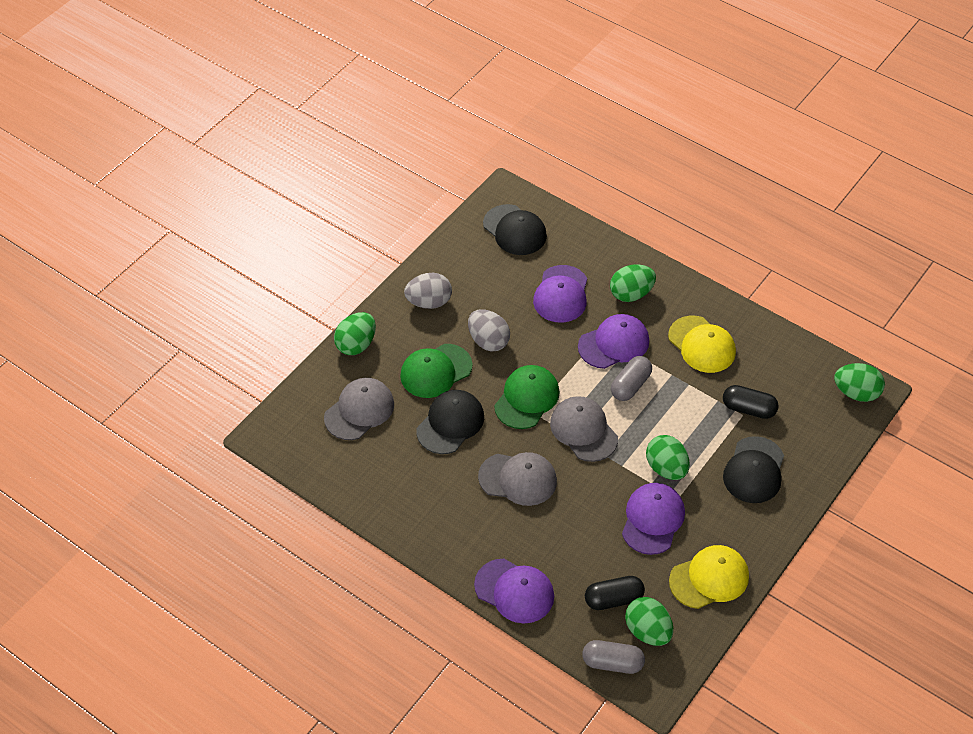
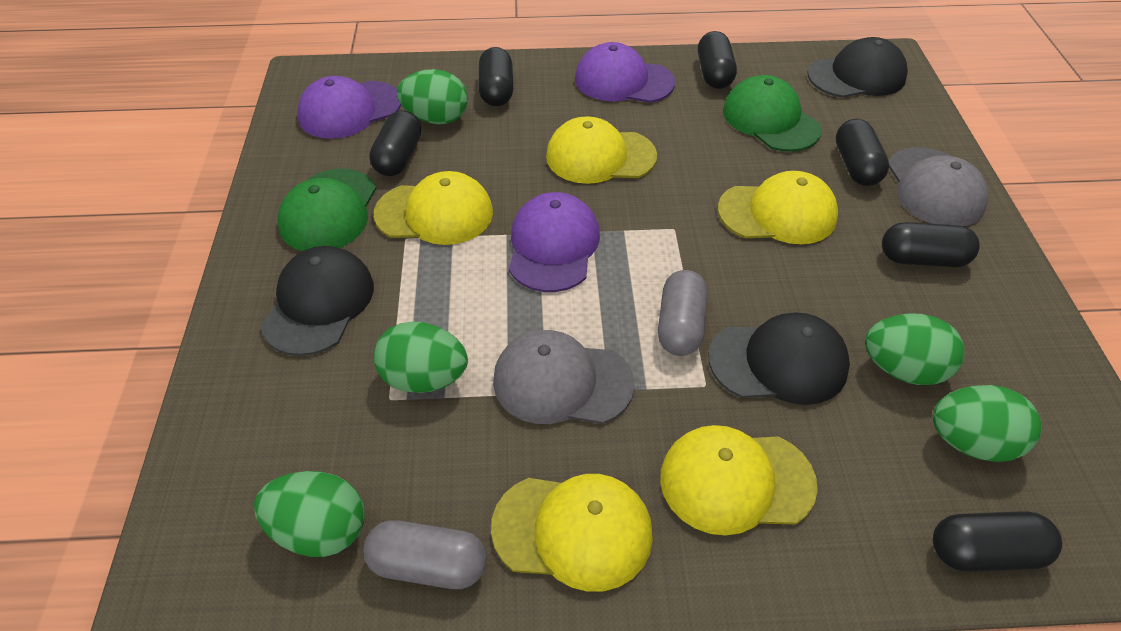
black capsule: [585,576,645,610] [723,385,779,419] = 2 -> [369,110,421,176] [479,47,513,106] [698,31,737,89] [836,119,889,186] [882,222,980,267] [933,511,1062,572] = 6
grey cap: [324,378,394,440] [478,452,557,506] [550,396,618,462] = 3 -> [493,330,634,424] [889,147,988,226] = 2
grey egg: [404,273,452,309] [468,309,510,352] = 2 -> none = 0
purple cap: [474,559,554,623] [533,265,587,323] [578,314,649,369] [622,483,685,555] = 4 -> [297,76,401,139] [509,192,600,292] [575,42,675,103] = 3
yellow cap: [668,316,736,373] [669,545,749,609] = 2 -> [374,171,493,245] [491,474,653,592] [546,116,657,184] [660,425,818,536] [718,171,838,244] = 5

